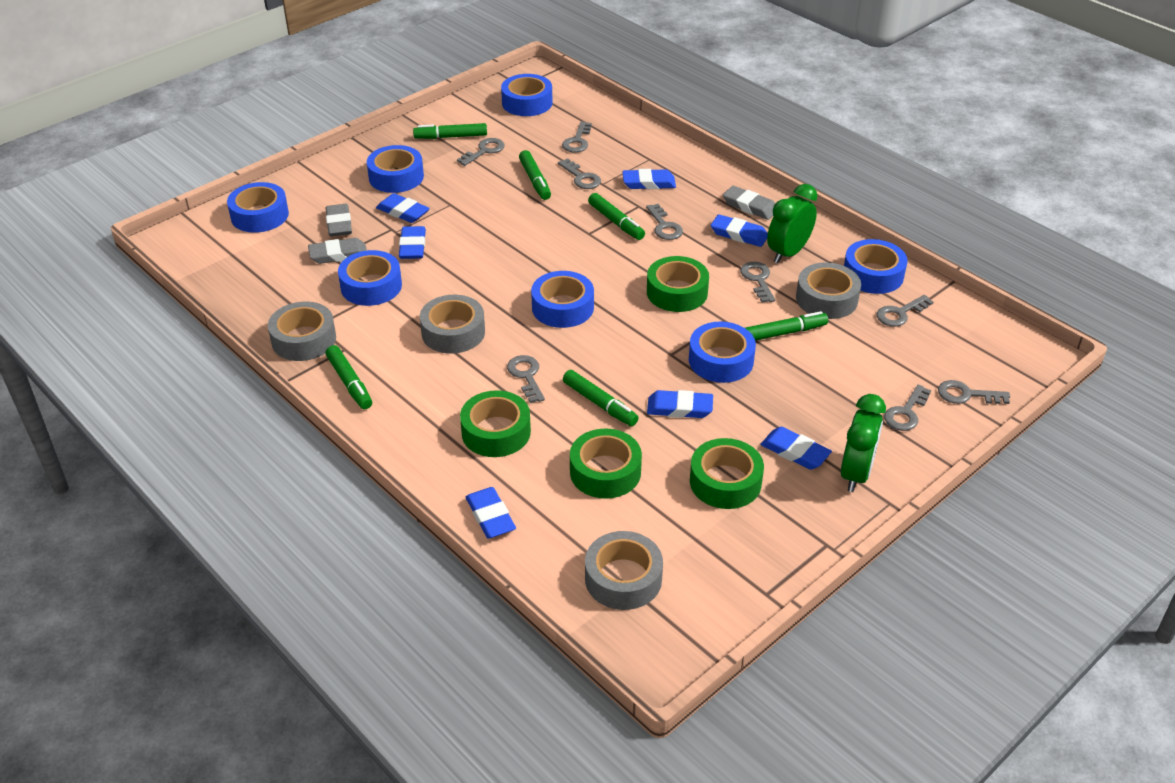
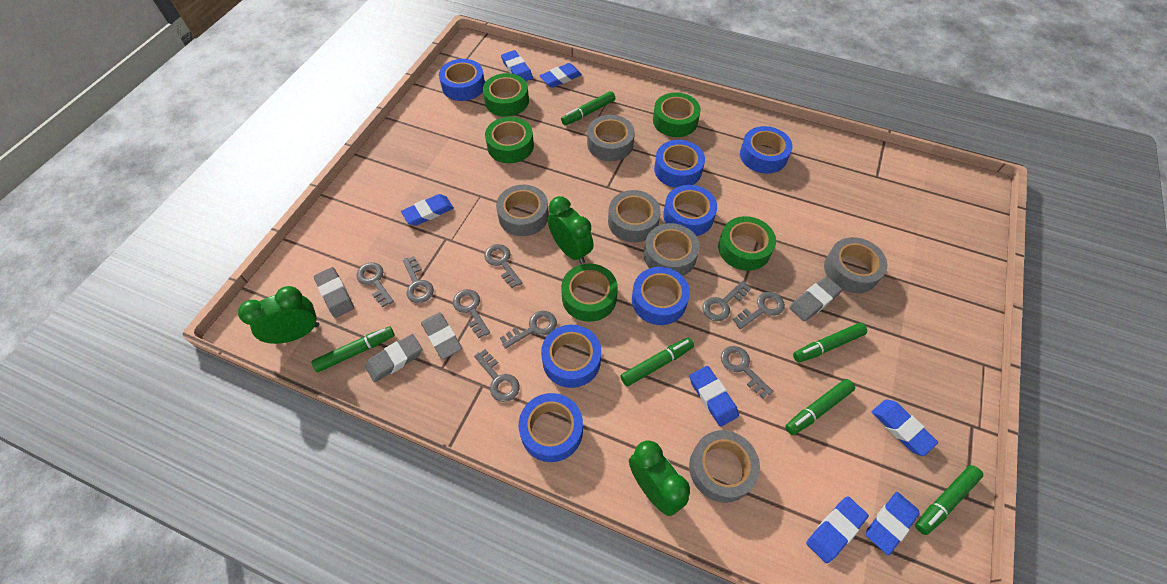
green clock: [767,184,817,263] [841,394,886,492] = 2 -> [238,286,319,344] [548,196,594,264] [629,440,690,516] = 3
green tape: [460,390,531,457] [570,428,642,499] [647,256,709,312] [690,438,764,509] = 4 -> [483,73,529,117] [485,117,534,163] [561,264,618,322] [653,93,701,137] [718,216,776,271] = 5
grey eraser: [308,238,367,264] [326,204,352,236] [723,186,775,220] = 3 -> [314,267,354,318] [365,334,422,383] [421,312,462,360] [789,276,842,322] = 4
grey tape: [268,302,336,361] [420,295,485,354] [585,531,663,610] [796,262,861,319] = 4 -> [496,185,549,236] [587,115,635,161] [608,190,661,242] [644,223,700,276] [689,430,760,503] [824,237,887,293] = 6

